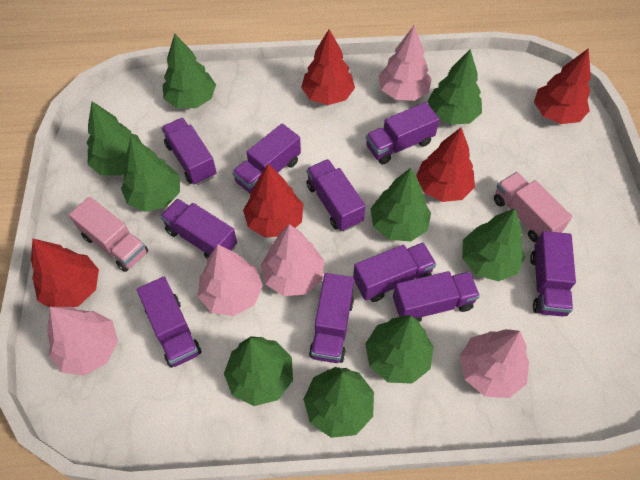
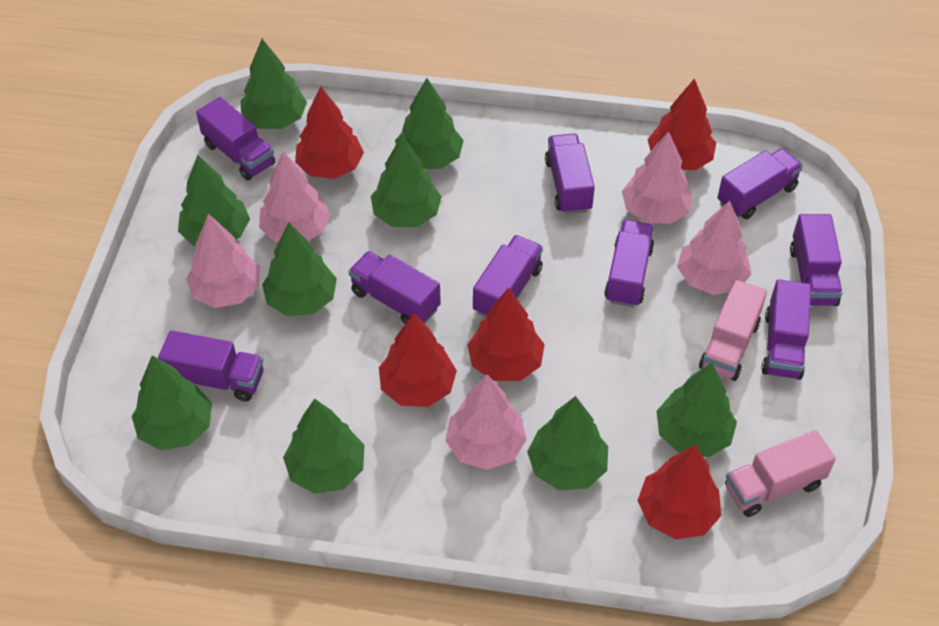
purple truck: [137,277,202,368] [160,199,237,259] [161,118,217,185] [232,124,301,193] [306,159,366,231] [309,273,354,363] [353,242,436,302] [366,102,440,164] [393,271,480,322] [530,231,576,317] = 10 -> [158,330,263,402] [196,97,275,181] [349,251,441,324] [473,235,543,318] [545,133,595,214] [604,220,654,307] [717,149,803,219] [761,279,811,380] [790,214,842,306] = 9

